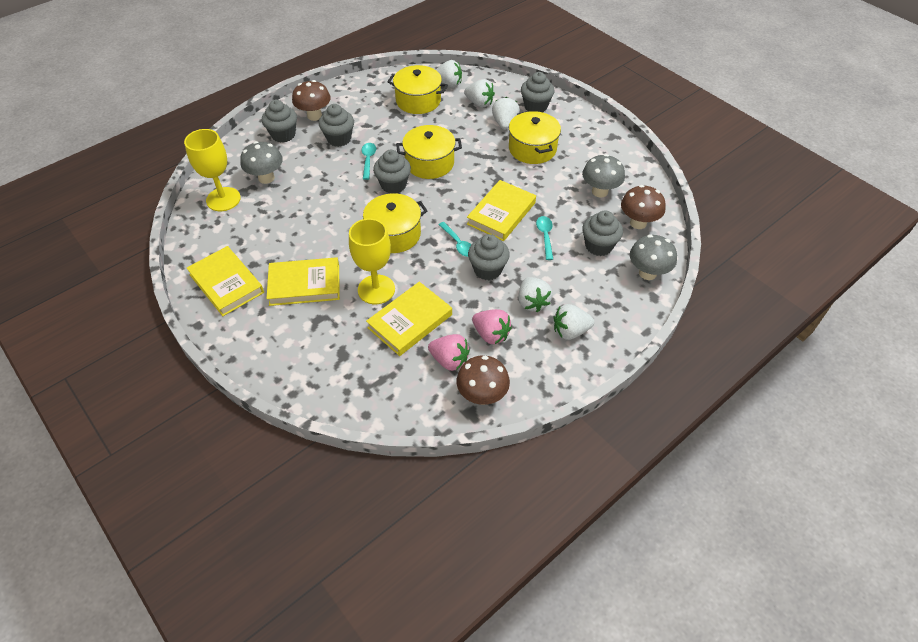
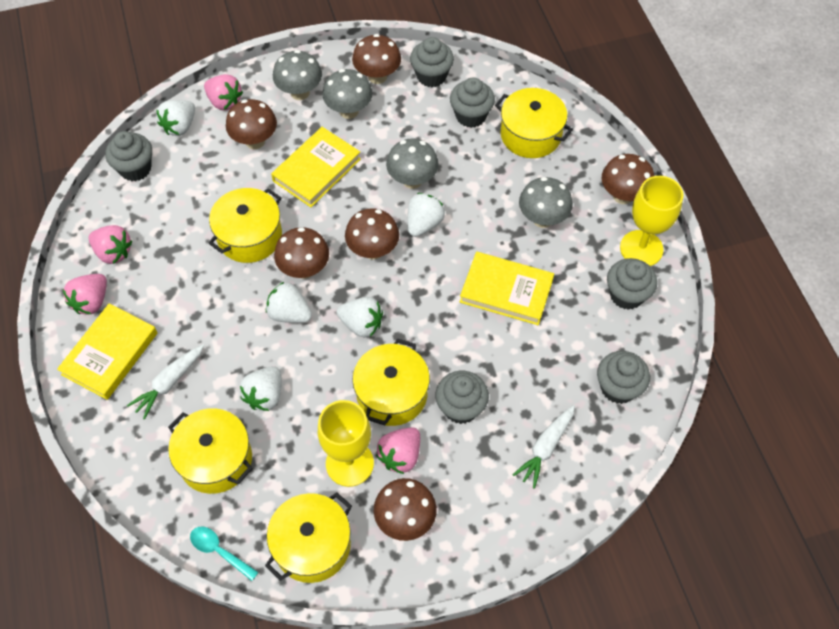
brown mushroom: [292,80,331,121] [457,356,510,405] [621,185,666,229] = 3 -> [226,99,277,149] [274,227,329,279] [345,208,399,260] [352,34,401,84] [374,478,437,541] [602,154,654,204] = 6
grey mushroom: [240,141,283,184] [582,154,625,197] [630,234,677,280] = 3 -> [273,50,322,100] [322,69,373,119] [386,138,439,189] [519,177,573,228] = 4
pink strawberry: [428,334,470,371] [472,309,512,344] = 2 -> [63,274,107,315] [88,225,132,264] [204,74,243,111] [376,427,420,474] = 4
turquoise spoon: [362,143,376,180] [438,222,471,257] [536,216,553,260] = 3 -> [190,527,259,581] = 1
white carrot: none = 0 -> [127,344,204,420] [513,405,575,489] = 2
yellow book: [187,246,264,316] [266,257,340,306] [366,282,452,356] [467,180,536,241] = 4 -> [57,303,157,400] [271,127,361,207] [460,252,554,325] = 3
yellow pot: [363,193,427,253] [388,65,448,114] [396,125,462,179] [509,111,561,164] = 4 -> [168,408,252,494] [208,188,282,263] [265,492,352,583] [352,338,430,426] [495,88,573,158] = 5

